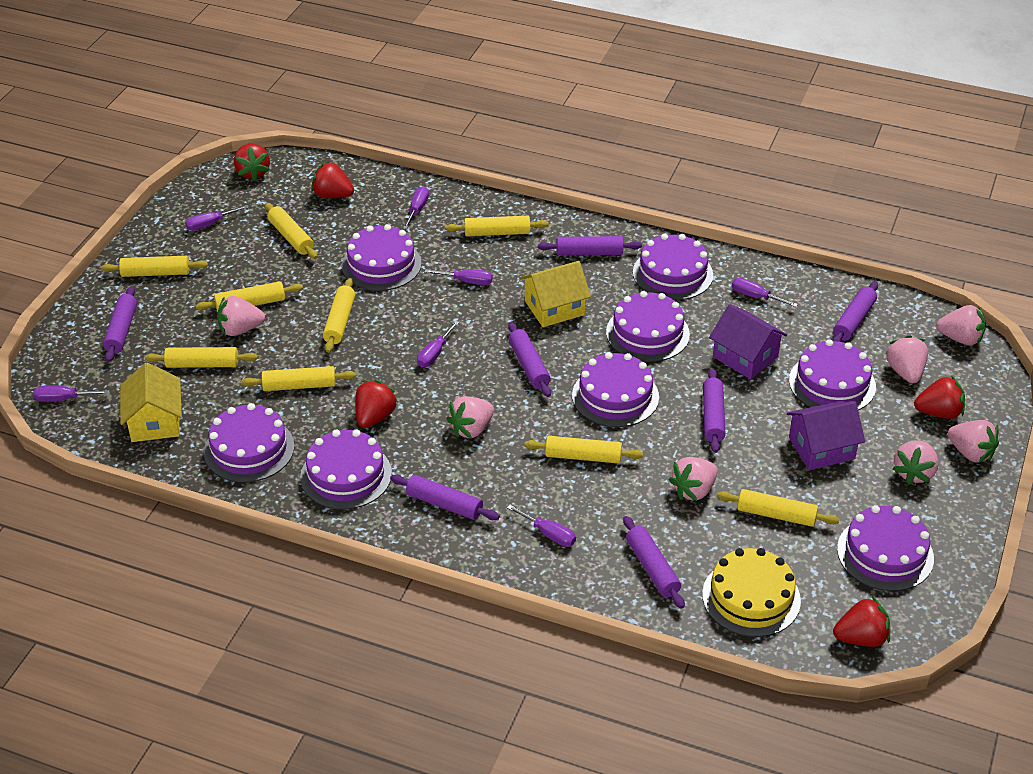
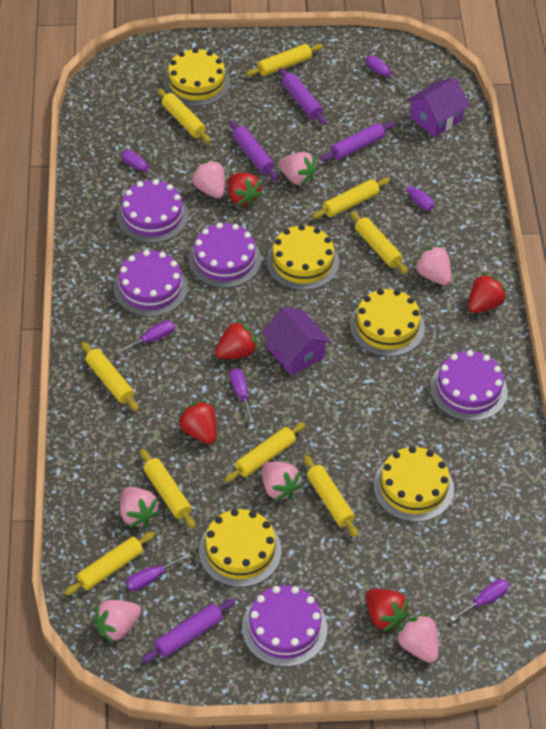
purple cake: [204,403,294,482] [300,429,392,510] [342,224,422,291] [572,352,659,427] [606,291,690,362] [633,234,713,300] [789,339,876,410] [837,505,934,591] = 8 -> [114,250,188,317] [117,179,188,243] [188,223,261,288] [242,585,328,667] [430,350,507,421] = 5
purple rolling pin: [103,286,137,362] [390,475,500,520] [508,322,551,397] [538,236,642,256] [623,516,685,609] [703,369,726,453] [832,282,878,342] = 7 -> [141,599,235,663] [230,121,278,181] [279,68,326,125] [321,122,395,161] = 4
yellow cake: [702,548,801,637] = 1 -> [163,48,230,106] [199,509,282,587] [266,224,339,290] [350,289,425,357] [373,446,454,522] = 5
yellow house: [120,362,182,442] [520,261,591,327] = 2 -> none = 0

